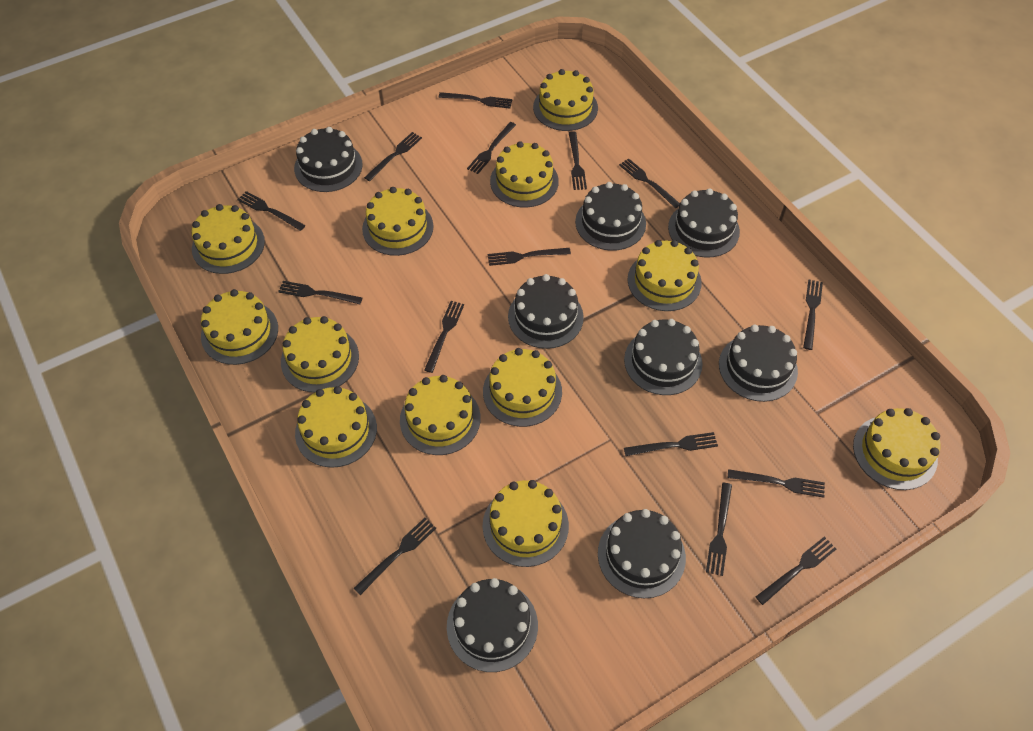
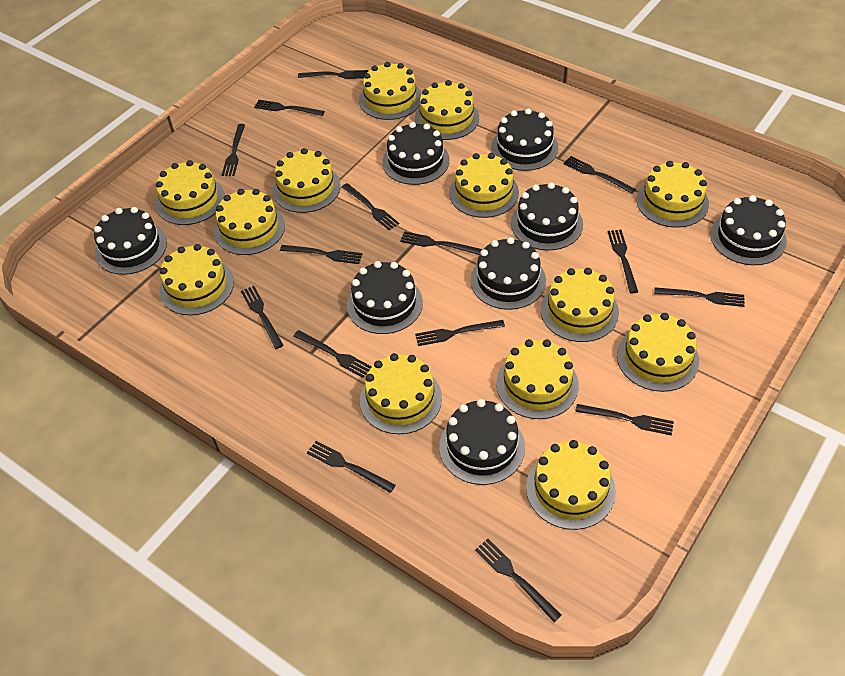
yellow cake: [192,204,265,274] [201,289,278,365] [281,316,359,393] [295,386,377,468] [362,187,433,256] [400,375,481,455] [483,348,562,427] [483,480,569,567] [490,141,559,208] [533,69,598,131] [628,240,702,311] [853,408,941,490] = 12 -> [156,160,225,225] [159,244,234,315] [214,189,285,255] [272,148,341,213] [359,62,421,120] [360,353,442,434] [415,80,479,140] [449,153,519,218] [496,339,579,419] [526,440,616,530] [541,268,619,342] [617,313,699,392] [636,161,709,228] = 13

